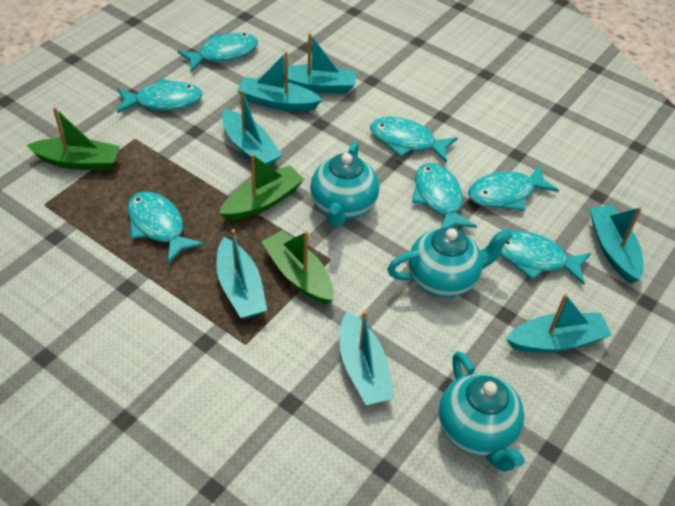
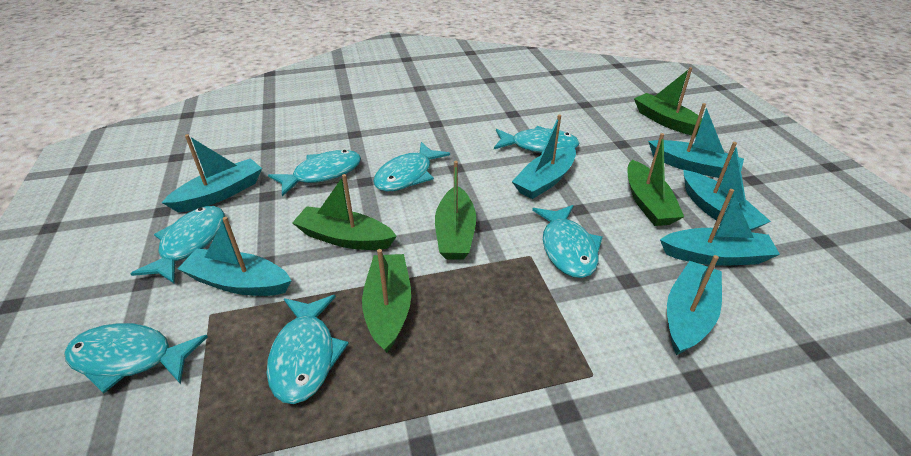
green boat: [26,107,120,170] [219,154,304,221] [261,230,334,304] = 3 -> [292,174,397,250] [362,249,411,353] [435,161,476,260] [628,133,684,226] [634,67,703,136] = 5
turquoise teapot: [310,142,379,227] [387,227,513,298] [439,351,525,472] = 3 -> none = 0

